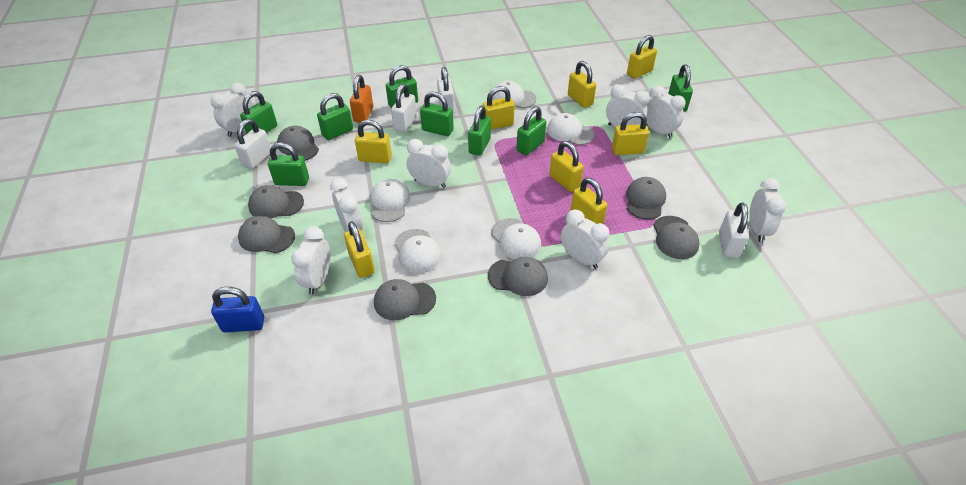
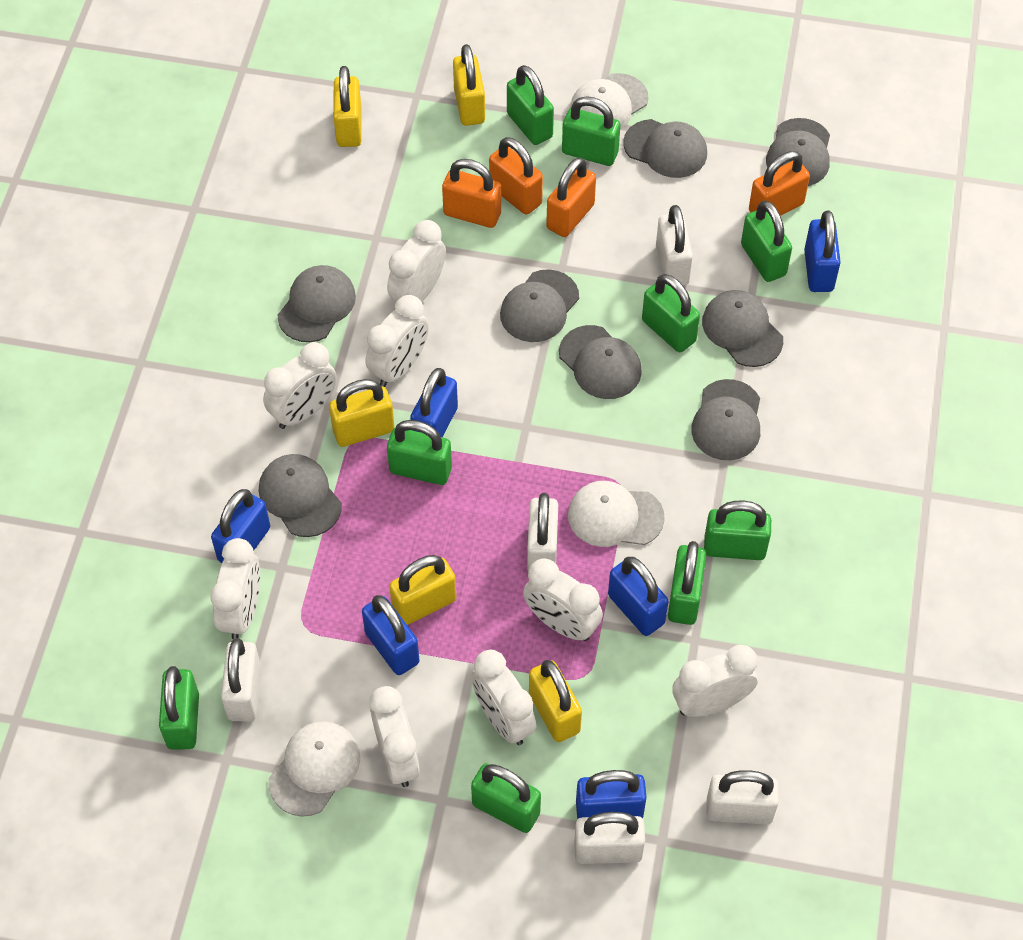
blue padlock: [211,287,264,332] = 1 -> [211,489,270,563] [362,595,419,675] [410,368,458,437] [576,770,647,819] [608,557,668,636] [804,210,841,292] = 6
green padlock: [240,91,277,134] [268,142,309,186] [317,93,353,140] [386,65,418,108] [420,92,454,136] [468,106,491,156] [516,106,546,155] [668,64,693,112] = 8 -> [159,666,199,750] [387,420,452,485] [471,763,541,833] [507,65,554,145] [562,96,620,166] [642,274,700,352] [668,541,706,625] [704,501,771,560] [741,200,792,282] = 9
grey cap: [238,216,295,253] [248,185,304,218] [277,126,319,161] [374,279,436,320] [488,257,548,296] [626,177,666,220] [653,216,700,259] = 7 -> [259,454,342,537] [278,265,356,342] [500,269,579,342] [559,325,642,399] [623,119,707,178] [691,379,760,460] [702,290,783,367] [766,118,830,186] = 8
orange padlock: [350,75,373,123] = 1 -> [442,159,501,228] [489,137,543,215] [546,158,596,237] [749,151,810,216] = 4
white cap: [370,179,410,222] [394,229,442,273] [491,218,541,259] [492,81,536,108] [547,113,594,145] = 5 -> [269,721,360,817] [568,481,665,547] [570,73,648,129] = 3
white padlock: [234,119,271,169] [391,84,417,132] [437,67,455,113] [719,202,749,258] = 4 -> [221,638,261,722] [527,493,558,572] [574,812,645,864] [656,205,693,286] [707,770,779,825] = 5
yellow padlock: [344,221,375,278] [355,120,392,163] [482,86,515,130] [549,141,584,192] [568,61,596,108] [571,178,608,224] [612,112,649,155] [627,35,657,79] = 8 -> [329,379,394,447] [333,66,362,147] [389,555,456,625] [453,44,485,126] [529,660,582,742] = 5

